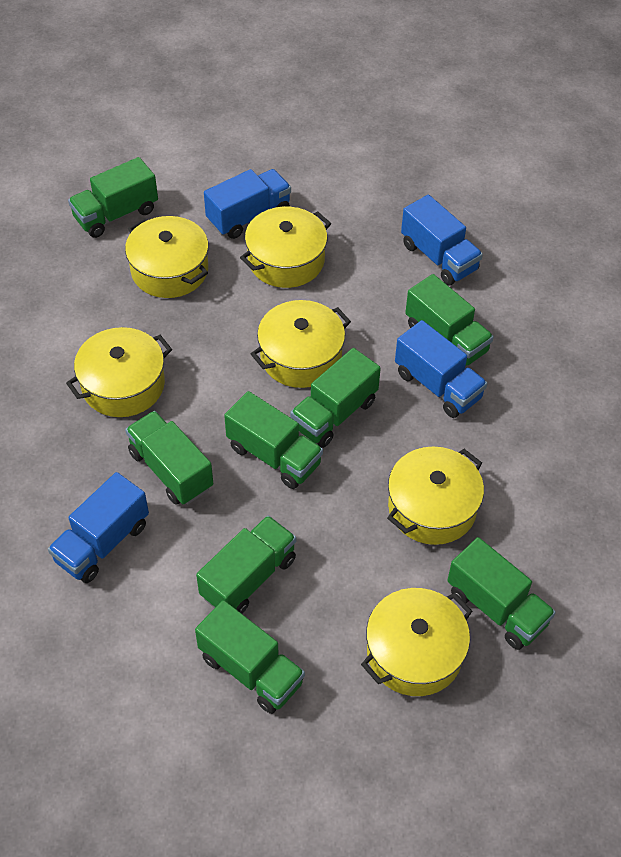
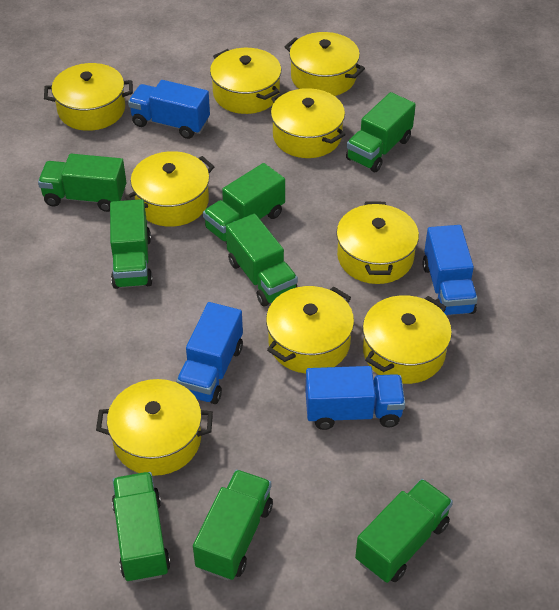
yellow pot: [66,327,172,417] [125,216,209,298] [240,207,331,288] [251,300,351,388] [361,588,472,696] [387,447,484,545] = 6 -> [44,63,133,131] [96,379,213,476] [125,151,214,227] [210,48,281,114] [266,286,354,373] [271,88,346,158] [285,32,365,96] [336,202,419,284] [363,295,452,384] = 9

